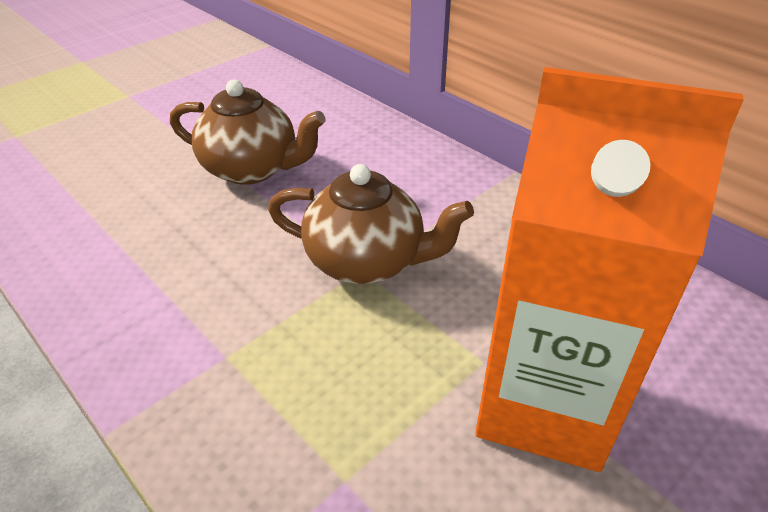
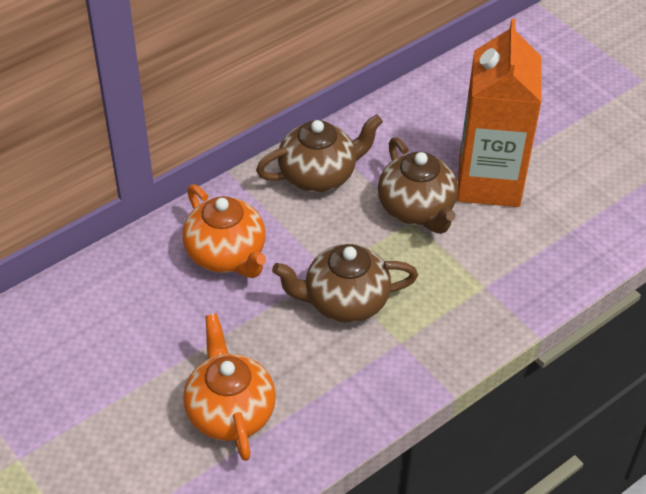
brown teapot: [170,80,326,185] [268,164,474,284] = 2 -> [256,114,383,193] [272,244,418,323] [378,138,458,234] = 3
orange teapot: none = 0 -> [182,185,266,278] [183,313,276,461] = 2

